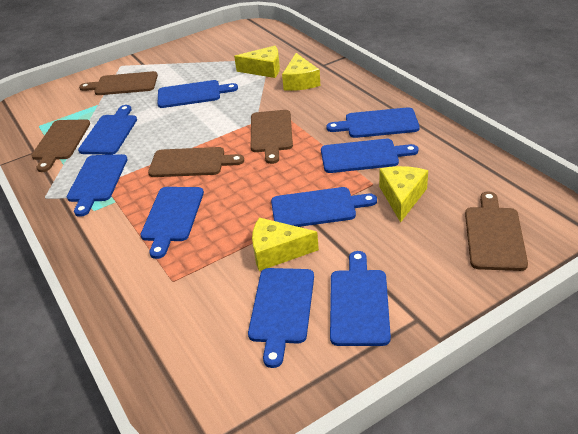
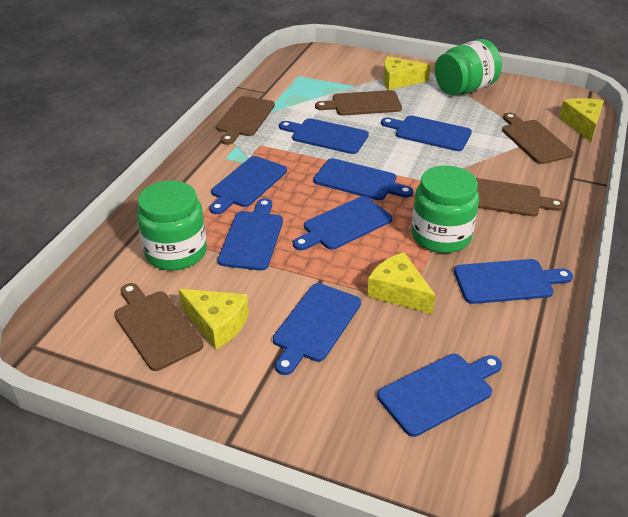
green jar: none = 0 -> [137,180,207,270] [411,166,479,253] [435,39,502,95] = 3

